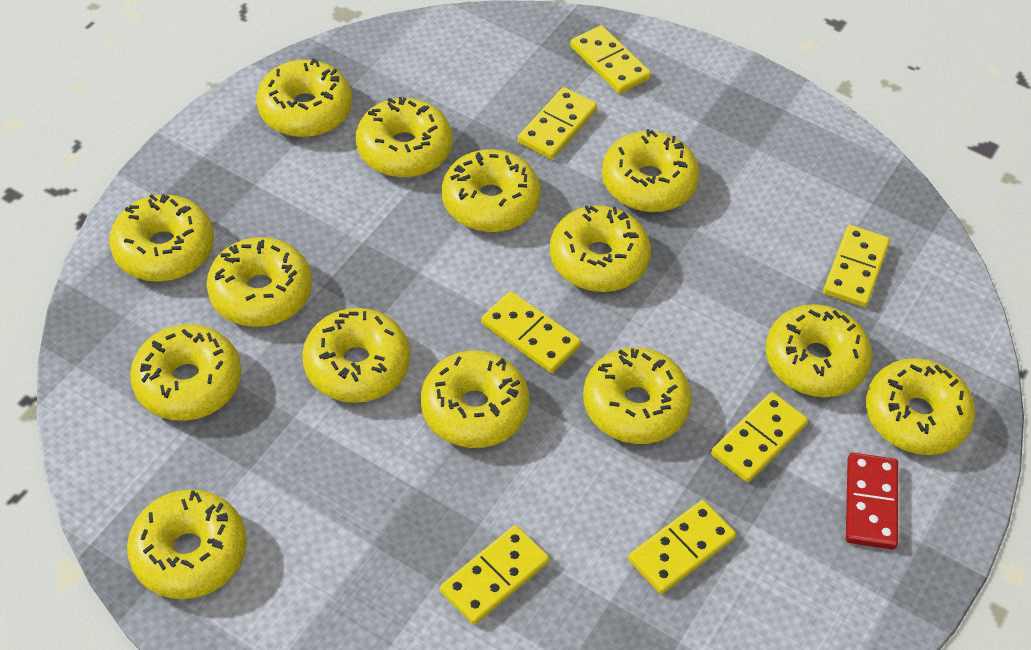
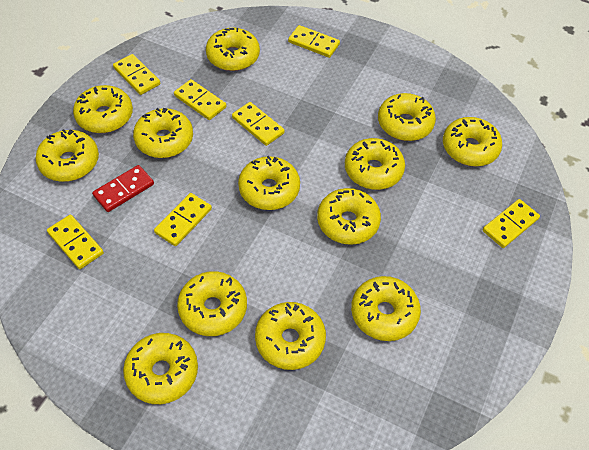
yellow donut: [109,194,214,282] [127,490,247,599] [130,324,241,421] [207,237,312,327] [256,58,352,137] [302,308,410,403] [356,97,452,178] [421,351,530,448] [442,149,541,232] [550,205,651,292] [583,347,692,444] [602,129,700,212] [766,304,872,397] [866,358,975,455] = 14 -> [35,129,99,182] [73,85,133,133] [123,333,198,404] [133,108,193,158] [177,271,247,336] [206,28,260,71] [238,156,300,210] [255,302,326,370] [317,188,381,245] [345,138,405,190] [351,276,421,341] [378,93,436,141] [443,117,502,167] = 13

